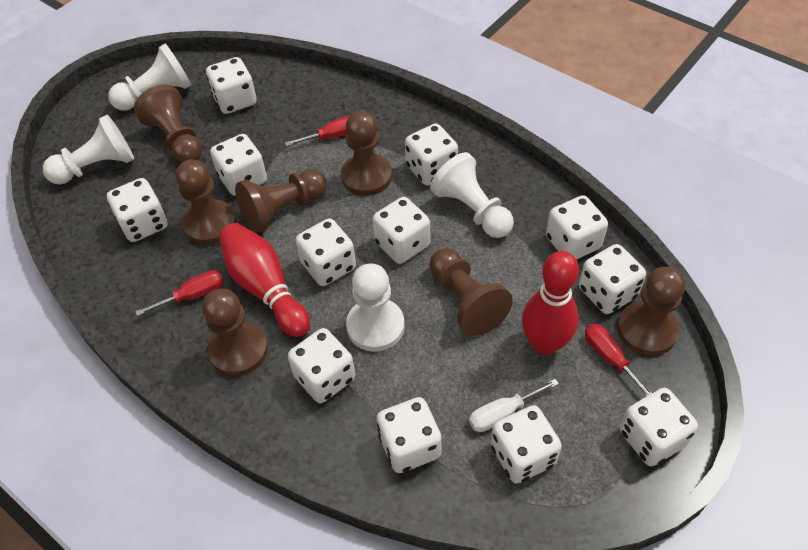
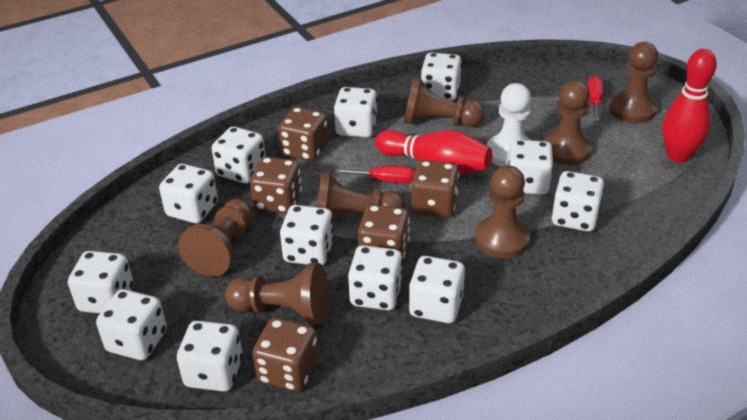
brown dice: none = 0 -> [250,157,302,214] [252,318,318,392] [278,107,328,161] [358,204,410,260] [411,160,459,218] = 5
red screwdriver: [135,270,224,316] [285,116,349,146] [585,324,652,397] = 3 -> [335,166,415,183] [587,76,603,121] = 2
white pawn: [43,115,134,184] [108,43,191,111] [346,263,405,352] [430,152,514,238] = 4 -> [487,83,531,167] = 1
white screwdriver: [469,379,559,432] = 1 -> none = 0

